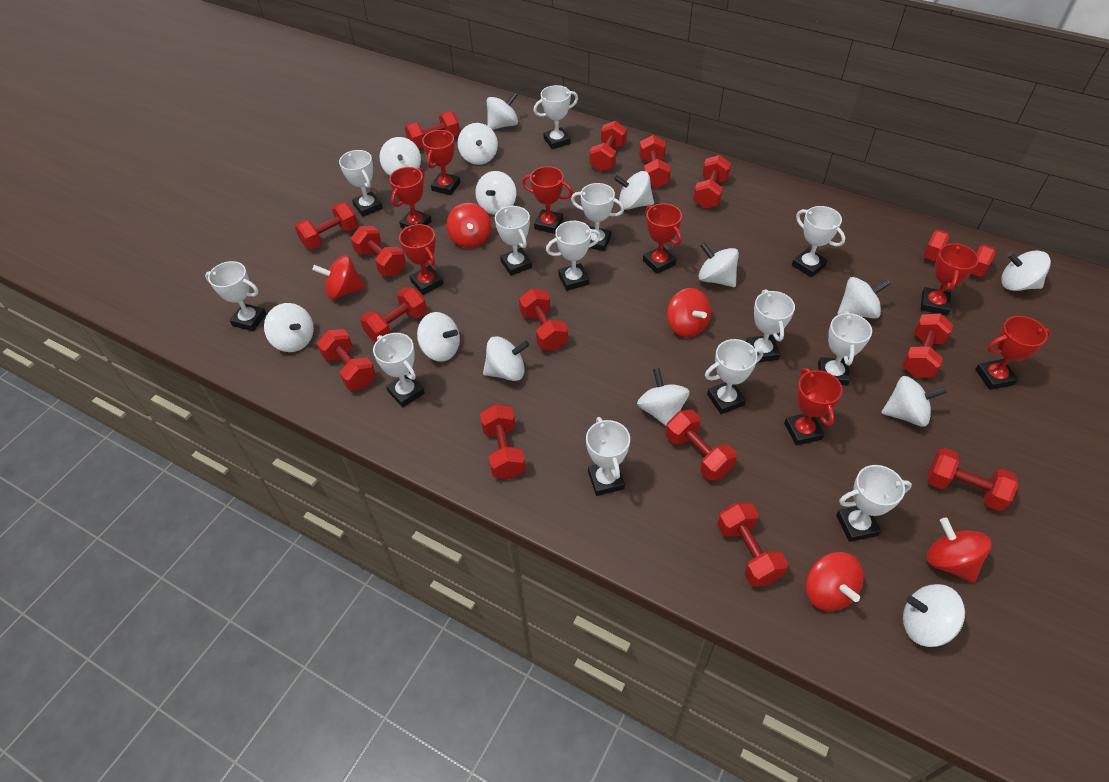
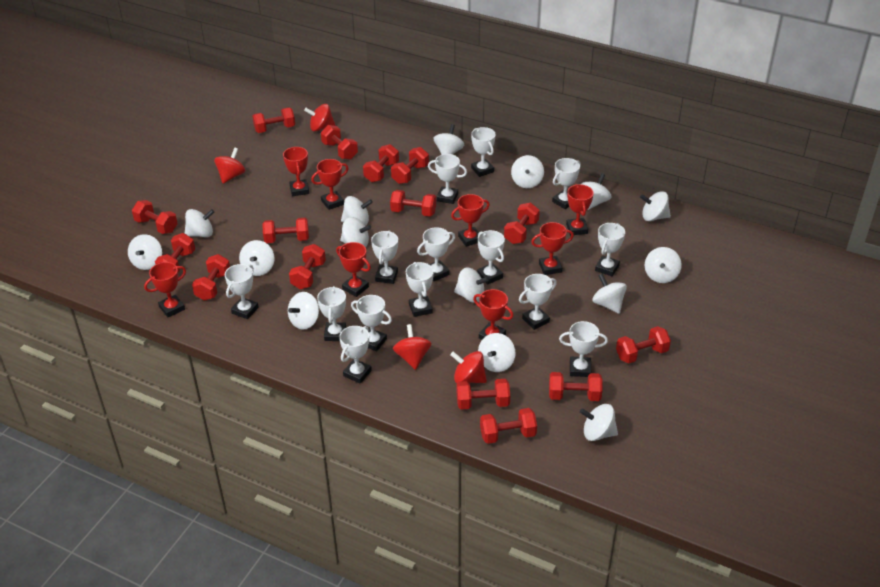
red spinning top: [312,255,365,299] [446,203,491,248] [667,288,711,337] [806,552,864,611] [926,517,992,583] = 5 -> [214,148,245,184] [304,104,336,132] [393,324,431,370] [450,351,487,383] = 4
white spinning top: [264,303,314,352] [380,137,421,176] [417,312,460,362] [458,123,498,165] [476,171,516,215] [483,336,530,381] [487,92,518,130] [614,171,654,210] [637,368,690,426] [699,242,739,287] [837,277,891,319] [881,376,947,427] [903,584,965,647] [1001,250,1051,291] = 14 -> [128,234,162,270] [185,209,214,237] [239,240,274,276] [288,292,319,330] [340,217,371,248] [341,196,373,226] [434,124,464,155] [454,267,489,303] [478,333,515,372] [511,155,544,188] [580,404,618,441] [581,173,612,210] [592,273,627,314] [640,191,671,221] [645,247,682,283] = 15
white trophy: [205,261,266,331] [339,150,383,217] [373,333,425,407] [495,206,532,276] [533,85,578,149] [546,221,601,291] [571,183,624,251] [586,417,630,496] [705,339,763,414] [746,289,795,363] [792,206,845,277] [818,311,872,386] [836,465,912,542] = 13 -> [225,264,259,319] [317,286,346,341] [339,326,372,384] [351,295,392,351] [371,231,398,284] [406,262,434,317] [417,227,455,281] [428,154,467,204] [471,127,496,177] [477,230,505,285] [519,274,557,330] [552,158,581,209] [559,321,608,377] [595,223,625,276] = 14

